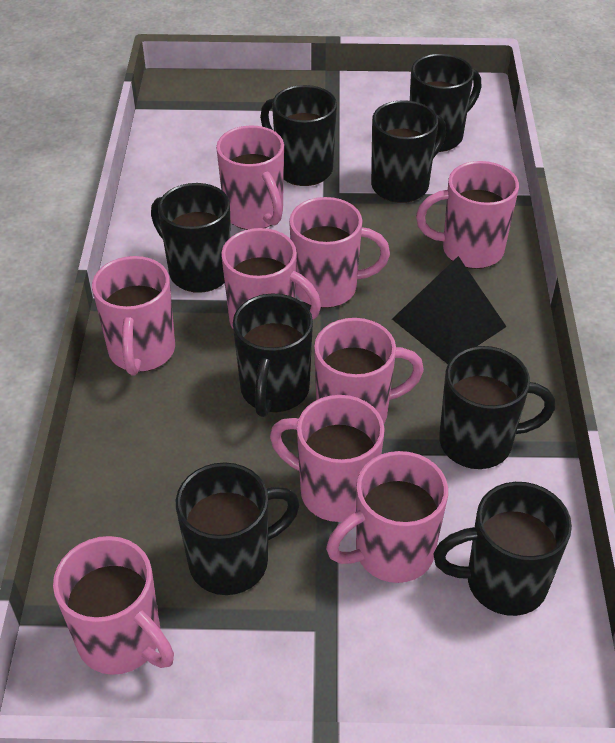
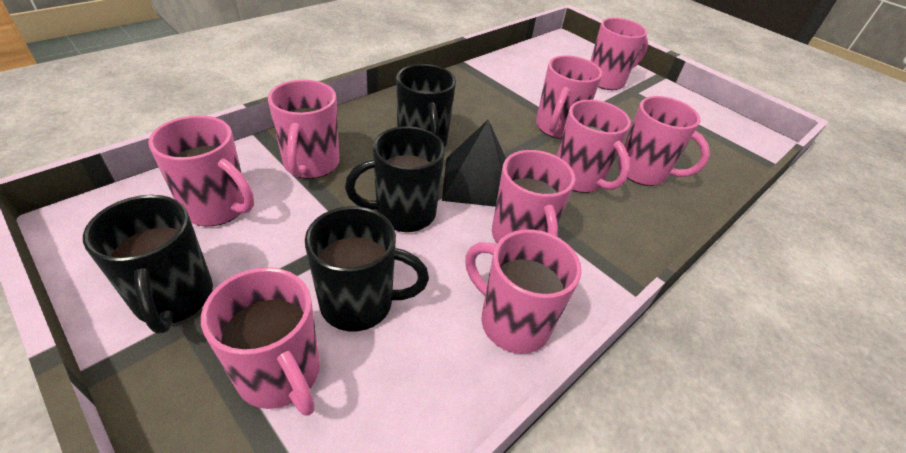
black mug: [151,183,231,293] [176,462,300,595] [233,294,313,417] [260,85,337,186] [371,100,446,203] [410,54,481,152] [433,482,572,616] [439,346,555,469] = 8 -> [83,195,213,334] [305,206,429,331] [345,126,445,232] [396,64,456,146] = 4

